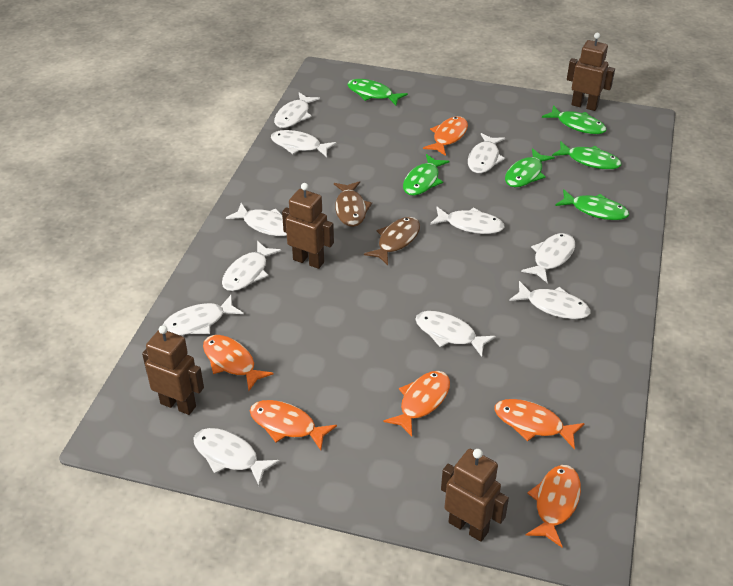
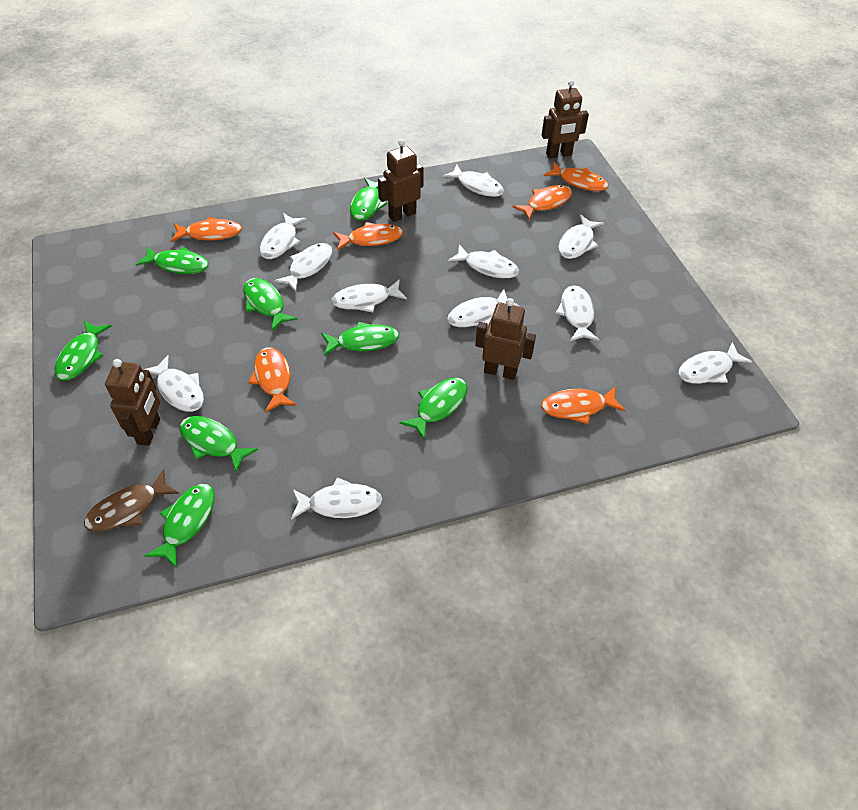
brown fish: [334,181,372,227] [364,217,420,265] = 2 -> [84,469,179,532] = 1
green fish: [347,79,408,106] [403,154,449,196] [505,148,555,187] [542,105,607,134] [552,141,621,170] [555,189,629,220] = 6 -> [55,321,112,381] [136,247,209,274] [145,484,214,568] [180,416,258,472] [244,278,298,331] [321,322,399,356] [350,178,387,221] [399,378,468,440] = 8

